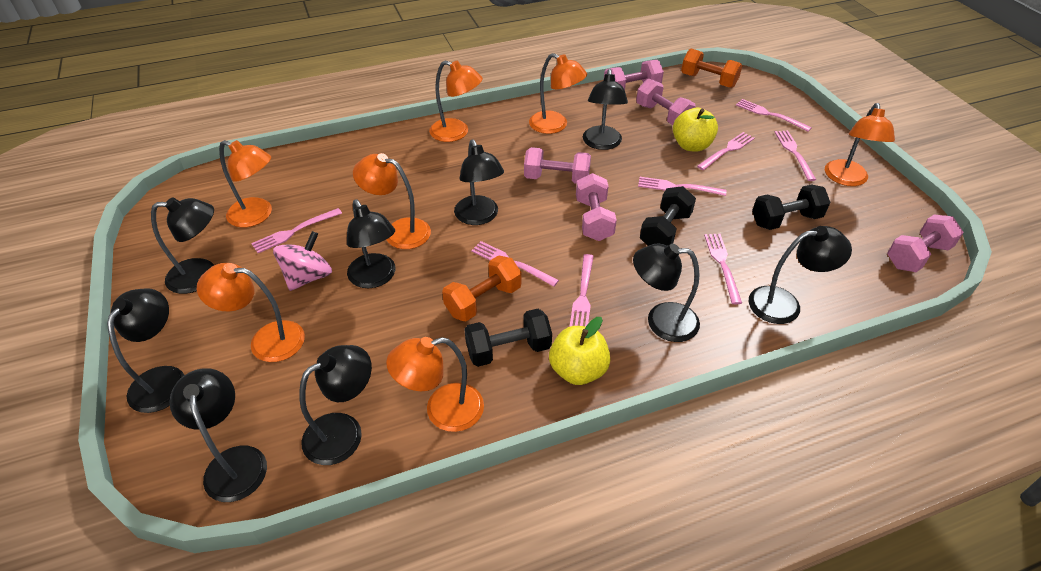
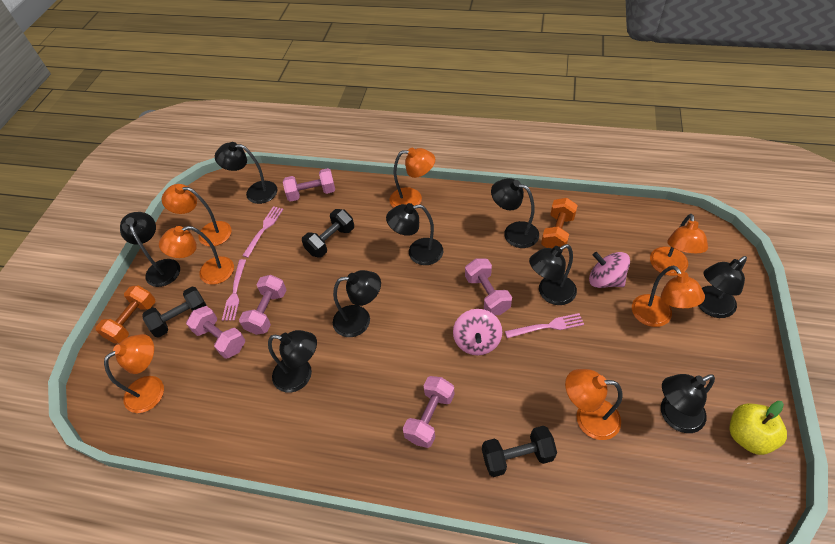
pink fork: [251,208,342,253] [471,241,559,287] [570,254,594,327] [638,177,726,196] [697,132,754,170] [704,234,742,304] [736,99,812,132] [775,130,816,181] = 8 -> [222,259,246,321] [242,206,283,258] [505,313,584,338] = 3
pink spinning top: [273,231,332,291] = 1 -> [453,309,502,355] [589,252,630,288] = 2
yellow apple: [549,317,610,385] [673,108,718,152] = 2 -> [730,401,787,455] = 1

